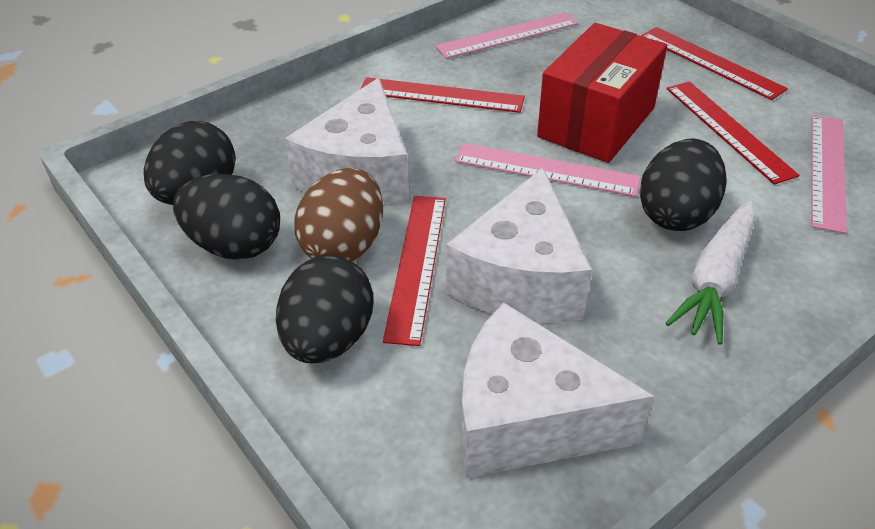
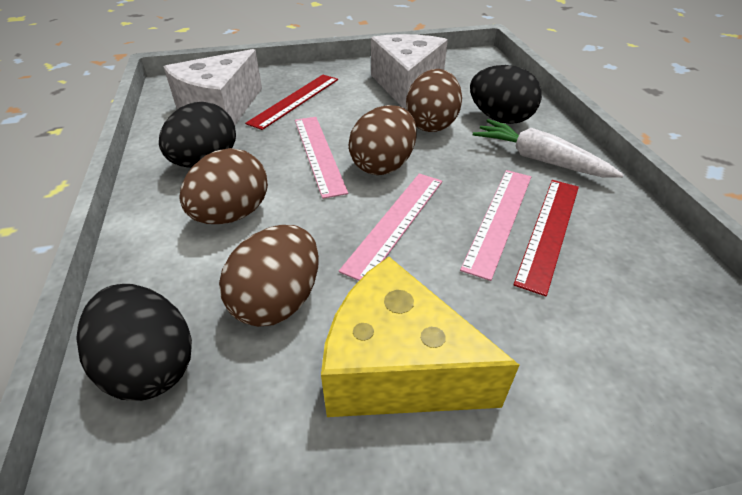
black egg: [144,121,236,205] [173,174,280,260] [276,255,374,363] [640,138,727,231] = 4 -> [76,284,192,401] [159,102,236,168] [470,65,542,124] = 3
brown egg: [294,168,383,261] = 1 -> [180,148,268,224] [219,225,319,327] [349,105,417,175] [406,69,462,132] = 4
red box: [537,23,667,163] = 1 -> none = 0
red ruler: [361,77,525,113] [383,196,446,346] [641,27,788,100] [667,81,800,185] = 4 -> [245,75,338,130] [513,180,579,296] = 2
white cheese: [285,78,410,206] [446,168,592,323] [461,302,655,478] = 3 -> [164,49,262,125] [371,34,448,109] = 2
yellow cheese: none = 0 -> [321,256,519,417] = 1

